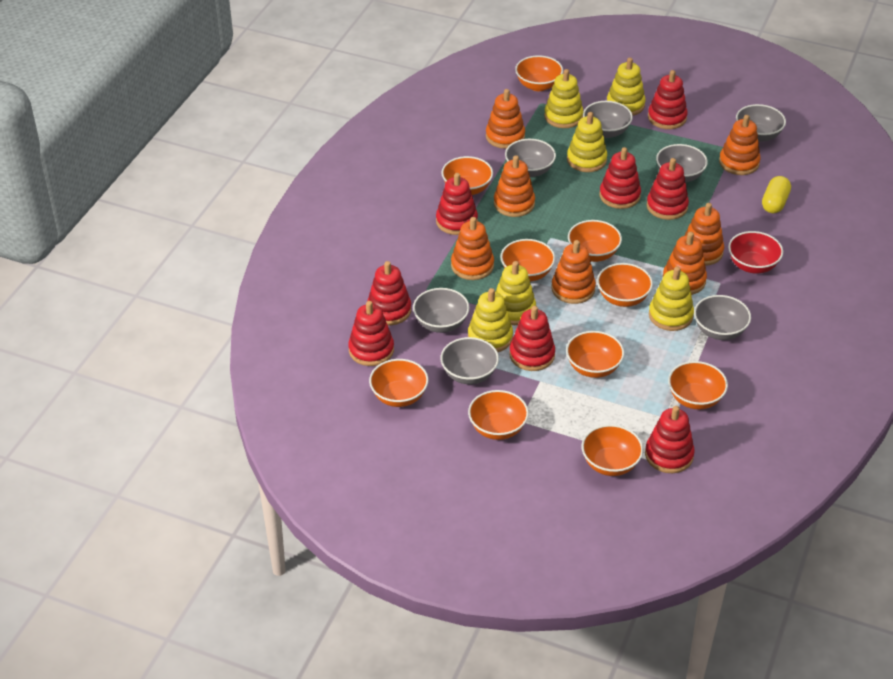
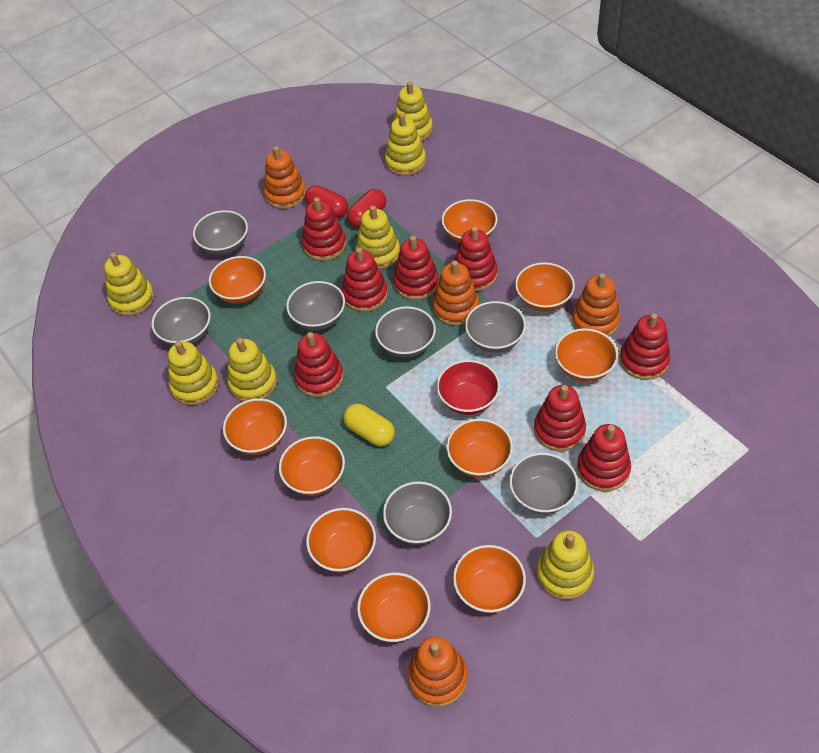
orange stacking toy: [451,217,494,280] [486,89,525,149] [494,155,535,217] [552,240,596,304] [662,232,707,295] [685,203,724,266] [719,115,761,175] = 7 -> [264,146,306,209] [408,636,468,707] [432,260,479,326] [572,273,621,336] = 4
red capsule: none = 0 -> [305,185,349,218] [347,189,386,228] = 2
yellow stacking toy: [468,288,513,352] [495,261,536,325] [544,69,584,128] [567,112,607,172] [607,57,646,116] [649,266,694,331] = 6 -> [104,253,154,316] [168,341,219,405] [227,338,277,402] [356,206,400,269] [385,113,426,176] [393,81,433,141] [536,530,594,600] = 7

